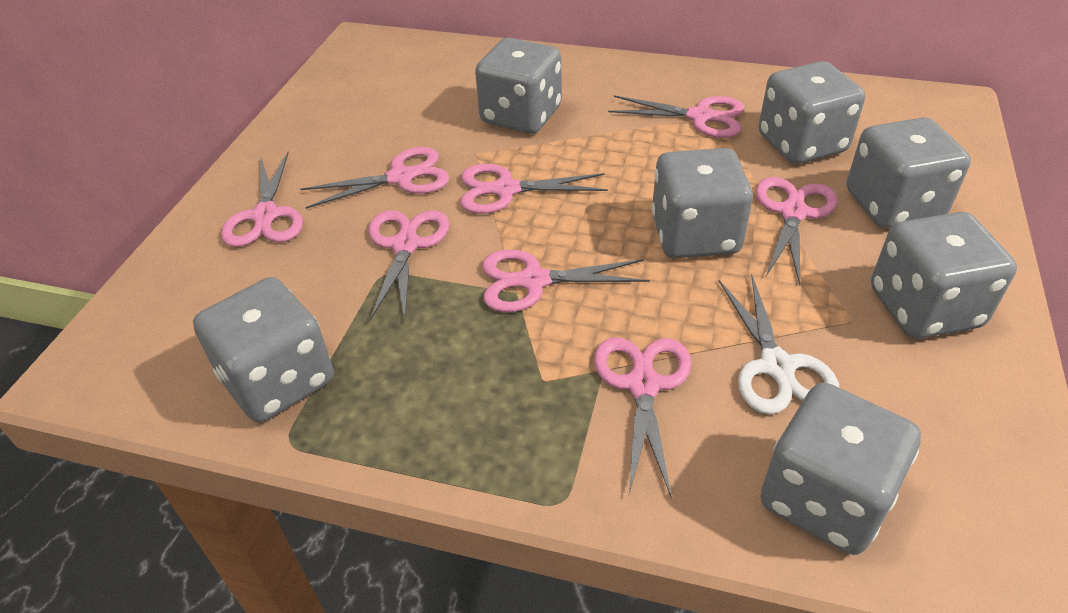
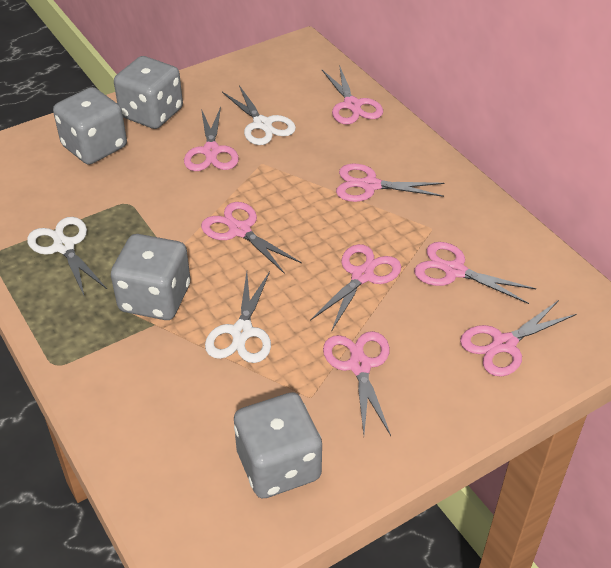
grey dice: [193,277,334,422] [475,38,561,134] [652,148,753,258] [759,61,865,164] [761,383,921,555] [847,117,971,228] [871,212,1017,339] = 7 -> [53,87,127,165] [111,234,190,320] [114,56,183,129] [234,392,322,498] = 4
white scissors: [719,274,839,414] = 1 -> [27,217,107,297] [205,271,271,363] [222,85,296,145] = 3

